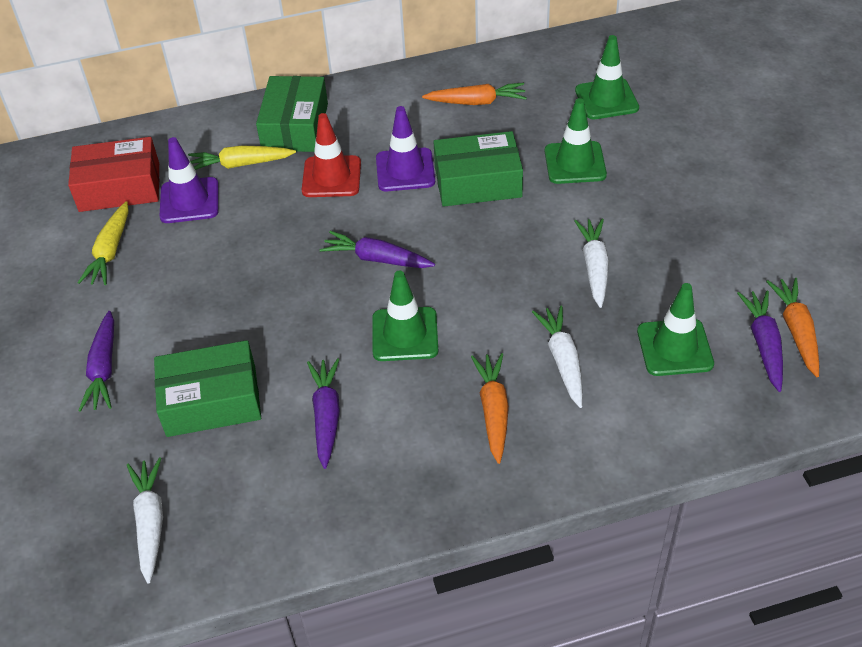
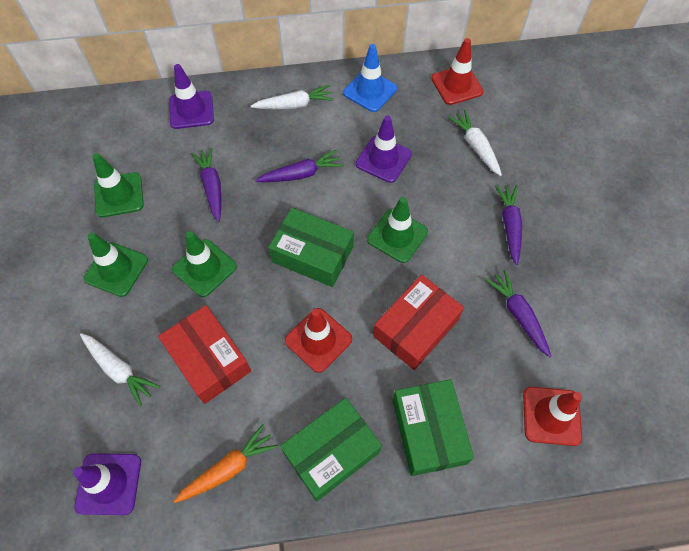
blue traffic cone: none = 0 -> [343,44,397,112] = 1
orange carrot: [422,83,527,105] [471,353,509,464] [766,278,819,377] = 3 -> [173,425,278,503] = 1
purple traffic cone: [159,137,219,223] [376,106,435,191] = 2 -> [73,453,141,515] [169,64,214,129] [356,116,412,183] = 3
red box: [68,137,159,212] = 1 -> [158,305,251,404] [373,275,464,370] = 2
red traffic cone: [302,113,361,197] = 1 -> [285,308,352,373] [431,38,484,105] [523,387,582,446] = 3
yellow carrot: [78,201,129,285] [188,145,296,170] = 2 -> none = 0

